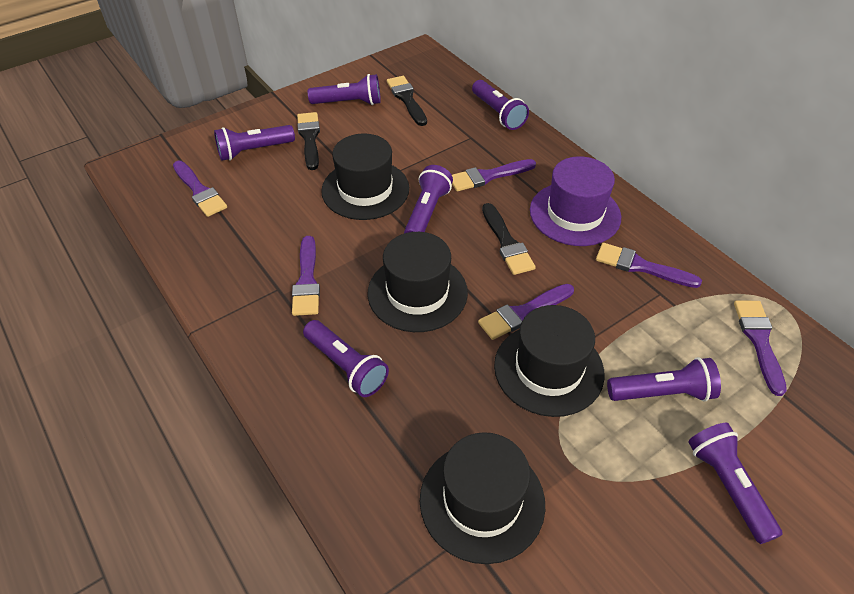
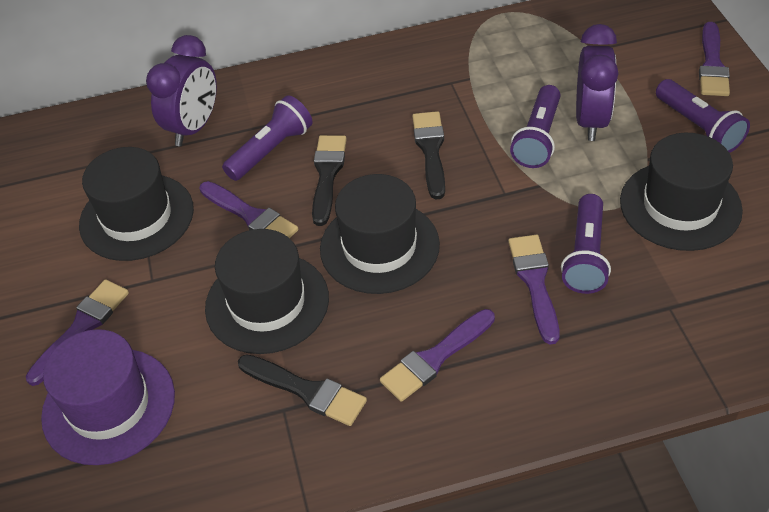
purple brush: [173,161,227,217] [292,236,320,316] [452,159,536,191] [478,284,574,340] [596,243,702,288] [734,301,787,396] = 6 -> [26,279,129,386] [199,181,298,238] [380,309,495,402] [508,235,560,344] [699,22,730,96] = 5
purple clock: none = 0 -> [146,35,217,146] [576,24,618,141] = 2
purple flashlight: [214,125,295,161] [303,320,389,397] [308,74,381,105] [404,165,453,233] [472,80,529,130] [607,357,721,402] [688,423,783,544] = 7 -> [222,95,313,181] [510,85,561,168] [561,194,611,294] [656,79,750,153] = 4

